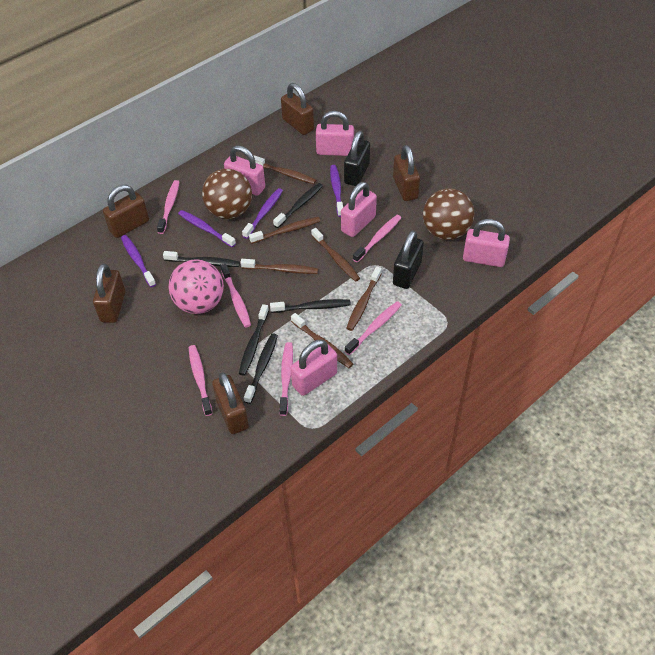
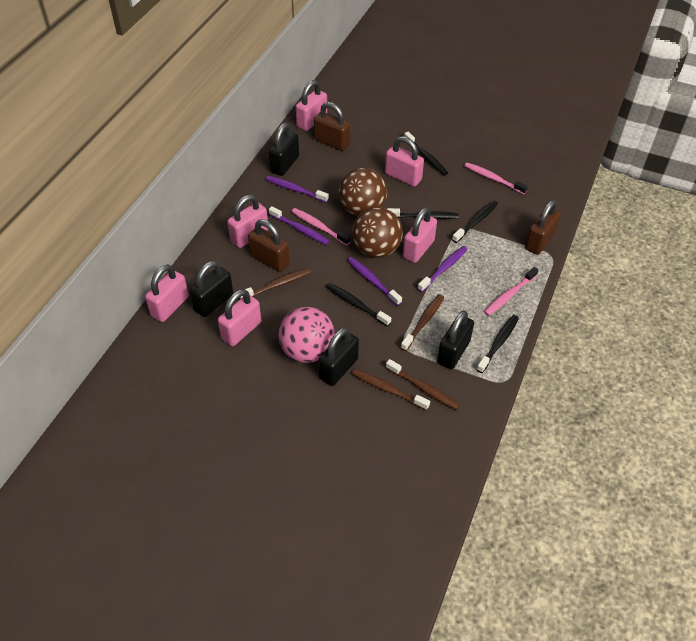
black padlock: [344,131,370,186] [393,230,424,289] = 2 -> [190,261,233,317] [269,123,299,176] [319,327,359,386] [437,310,474,369] = 4
brown padlock: [93,264,125,323] [103,185,149,238] [212,372,249,434] [281,83,314,135] [393,145,420,201] = 5 -> [248,219,290,272] [314,102,350,151] [525,200,561,255] = 3
brown toothbrush: [240,259,318,274] [249,217,321,244] [254,155,316,184] [291,313,353,368] [311,228,360,282] [346,267,382,331] = 6 -> [240,268,311,299] [352,369,430,411] [386,359,460,410] [401,294,444,351] = 4
pink padlock: [224,145,265,196] [291,339,337,396] [316,111,354,156] [341,182,377,237] [463,219,510,267] = 5 -> [145,264,189,322] [218,289,261,346] [227,195,268,248] [296,80,327,131] [385,136,424,187] [403,207,437,263] = 6
pink toothbrush: [157,180,179,234] [189,345,213,416] [221,264,251,327] [279,342,293,416] [345,301,402,355] [353,215,401,263] = 6 -> [291,208,350,245] [465,163,528,194] [484,267,538,316] = 3

